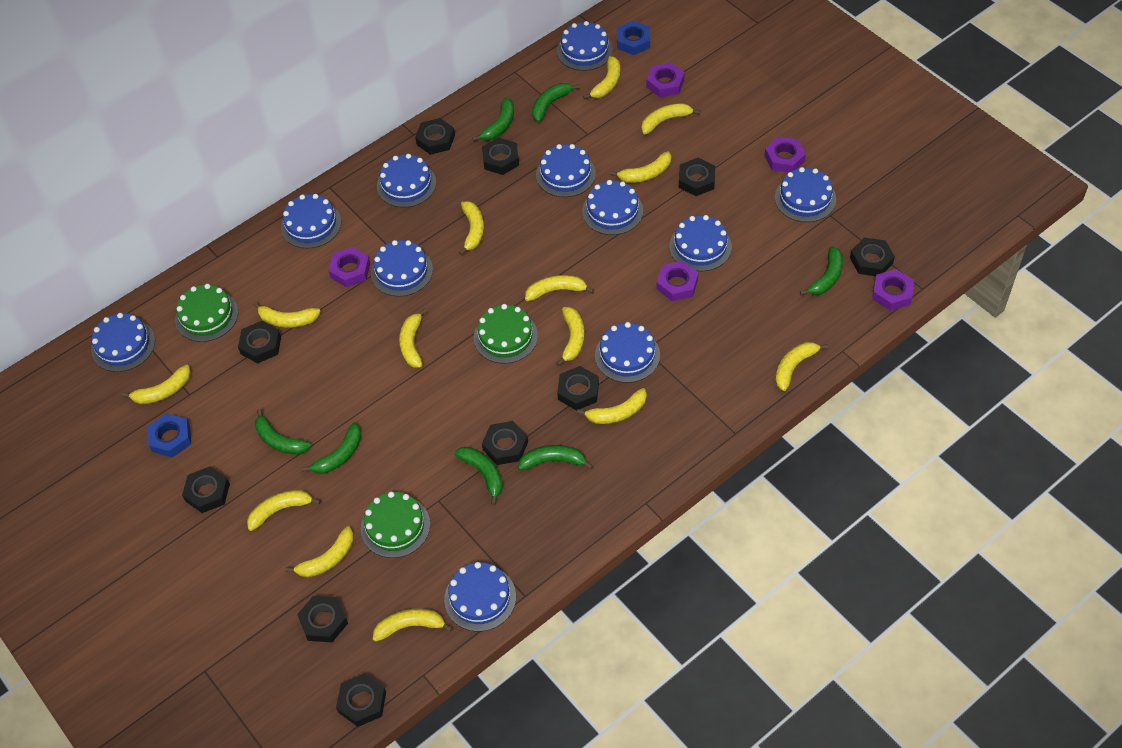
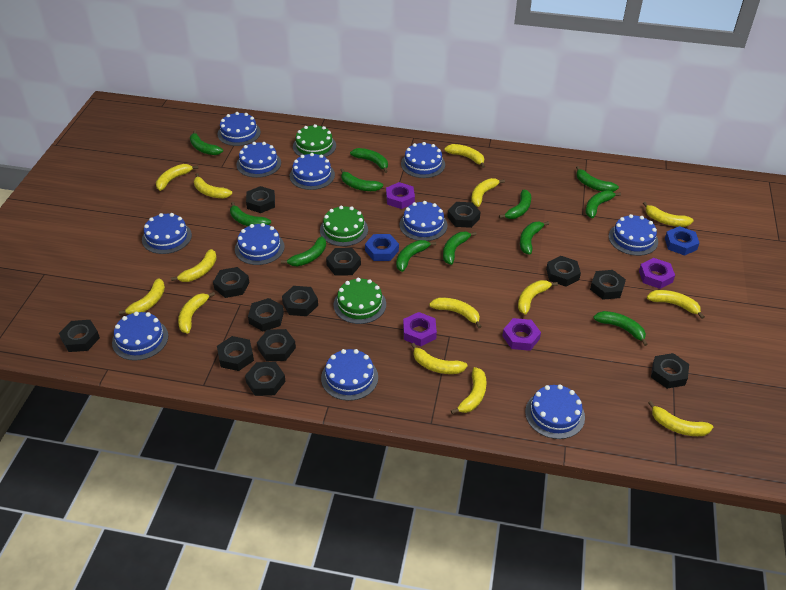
black nut: [182,466,230,513] [238,321,281,364] [297,596,348,642] [336,673,386,727] [415,118,455,155] [482,137,519,175] [482,421,528,465] [557,366,599,411] [679,158,715,196] [850,237,895,276] = 10 -> [59,320,100,352] [213,267,249,298] [217,336,254,371] [245,362,286,396] [246,186,275,213] [248,298,284,331] [257,329,296,361] [282,286,318,316] [326,248,361,276] [447,202,480,228] [546,256,581,287] [590,270,626,300] [651,353,689,389] = 13
green banana: [255,408,311,455] [301,422,362,474] [454,447,503,506] [472,98,514,141] [518,445,593,470] [532,83,580,122] [800,246,843,295] = 7 -> [190,130,223,155] [230,202,271,226] [281,236,326,267] [341,168,383,191] [350,148,388,173] [396,240,436,272] [443,232,477,265] [499,190,531,219] [520,221,549,255] [576,166,619,192] [586,191,621,218] [593,311,648,346] = 12
purple nut: [328,247,370,288] [646,62,685,97] [657,261,698,301] [764,136,806,173] [872,269,914,311] = 5 -> [386,182,415,209] [403,312,437,346] [502,318,541,351] [639,258,675,289] = 4

